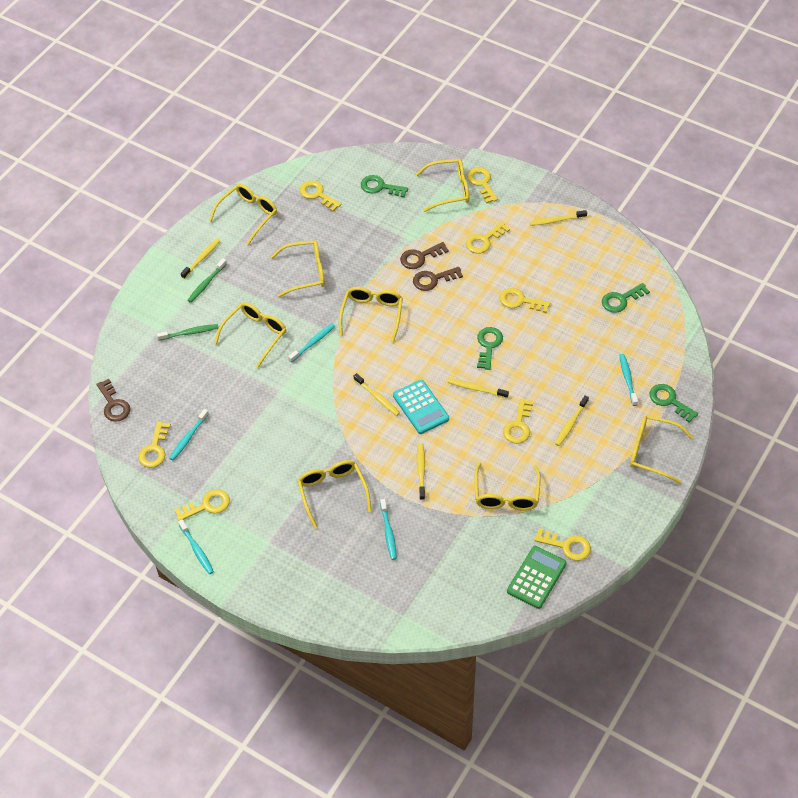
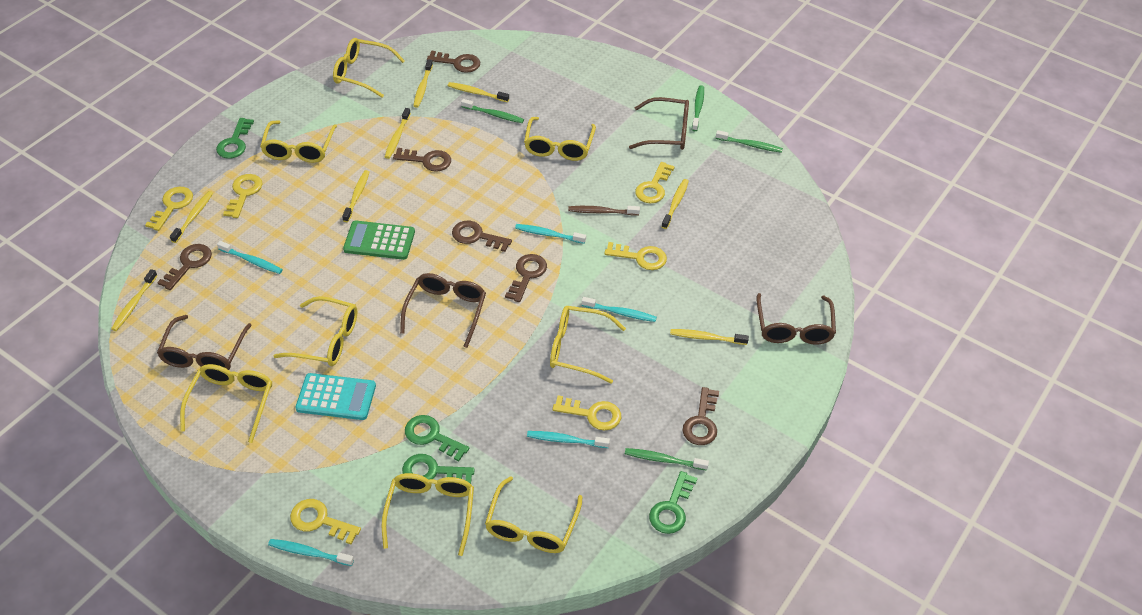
brown glasses: none = 0 -> [157,315,252,370] [400,273,486,348] [629,97,689,150] [756,293,836,345] = 4
brown key: [97,379,130,422] [400,242,449,269] [413,267,463,291] = 3 -> [157,244,212,290] [393,148,451,172] [427,51,480,73] [452,221,512,252] [505,254,547,302] [683,387,719,445] = 6
brown toothbrush: none = 0 -> [568,206,640,215] = 1
green toothbrush: [157,324,218,340] [187,258,227,303] = 2 -> [461,99,524,123] [625,448,709,471] [692,85,704,131] [716,130,783,153] = 4
yellow key: [138,422,171,468] [174,489,230,521] [300,181,342,211] [466,222,510,254] [467,167,498,204] [499,288,550,313] [503,398,534,444] [534,528,591,561] = 8 -> [145,187,193,231] [223,174,262,218] [290,499,361,544] [552,395,621,431] [604,242,667,270] [635,162,675,204] = 6
yellow toothbrush: [181,238,221,279] [354,373,400,416] [417,443,425,500] [447,378,509,398] [530,210,587,226] [555,395,589,446] = 6 -> [111,269,158,331] [170,191,213,243] [342,170,370,222] [385,108,411,159] [413,59,433,108] [448,82,509,102] [662,179,689,229] [670,329,749,345] = 8

